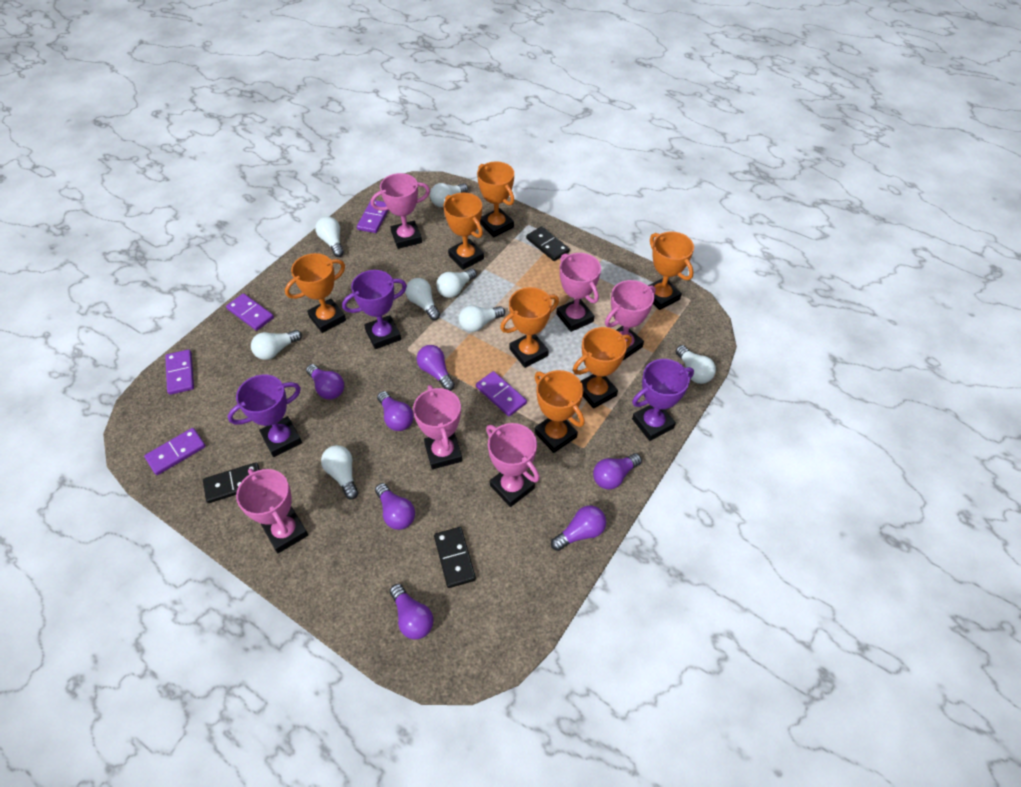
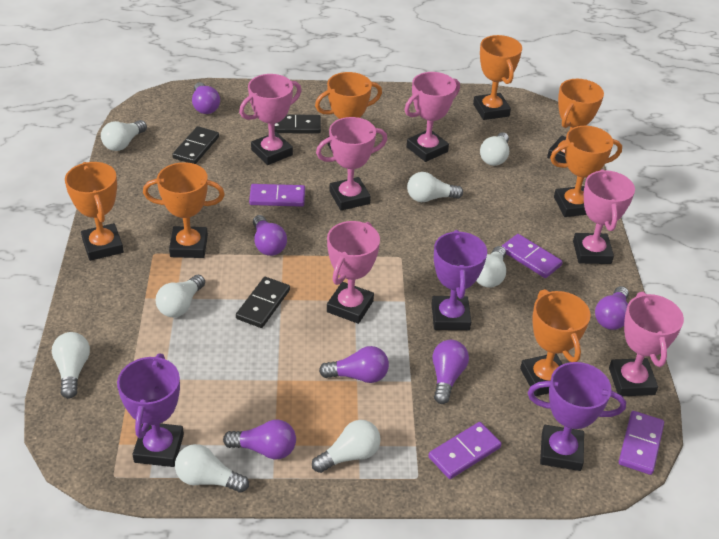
purple domino: [144,428,206,475] [165,349,194,395] [226,293,274,331] [357,200,388,233] [476,371,527,416] = 5 -> [249,184,305,207] [428,422,502,479] [502,234,563,278] [619,411,664,475] = 4
purple light bulb: [306,364,344,400] [375,483,415,530] [377,391,414,431] [390,584,434,640] [417,345,455,391] [551,505,606,551] [593,453,642,490] = 7 -> [192,82,220,114] [223,419,296,460] [253,215,287,256] [319,346,389,383] [433,340,469,404] [595,286,629,330] = 6

